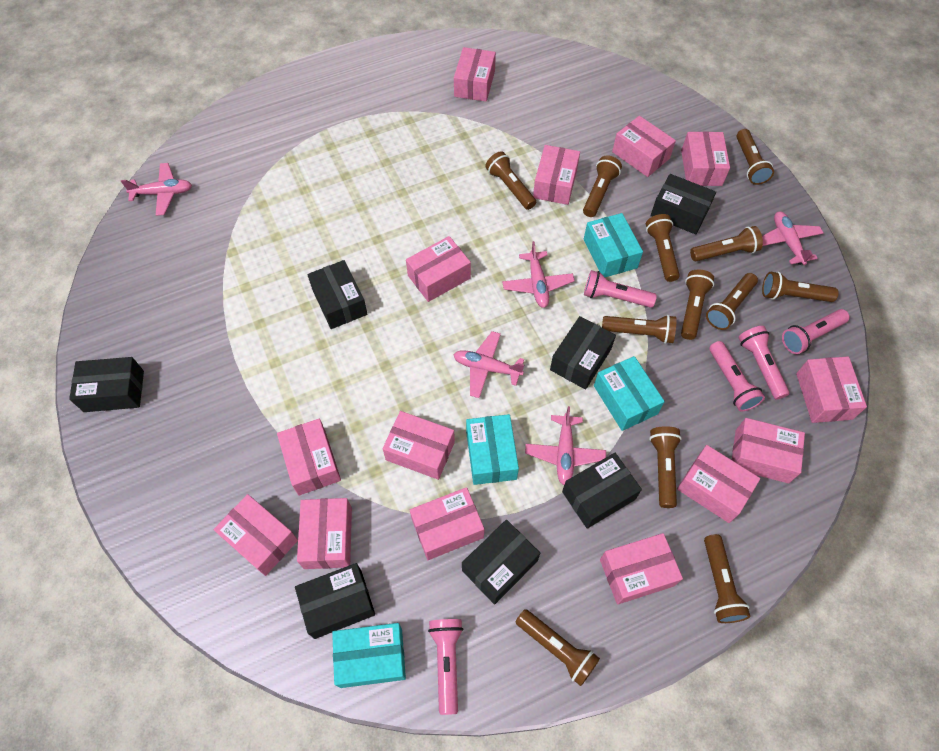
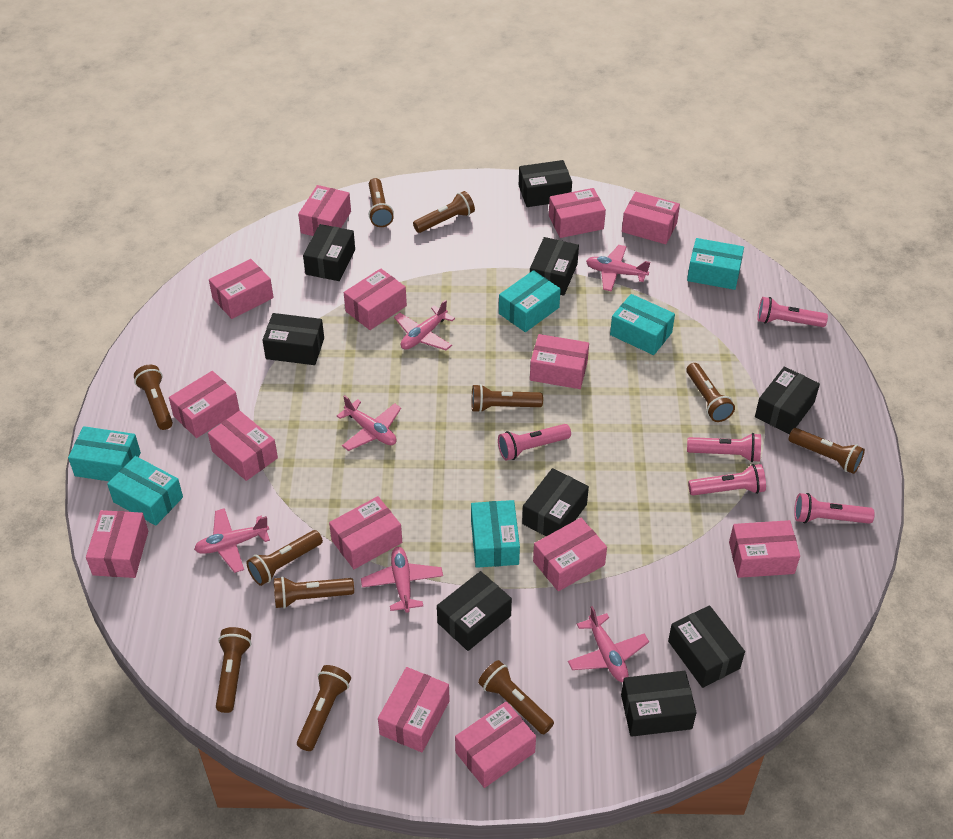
black box: [69,357,144,412] [295,563,375,639] [307,260,367,329] [462,520,540,604] [550,316,616,390] [562,453,642,529] [651,174,716,234] = 7 -> [263,313,324,365] [303,224,355,281] [437,571,512,651] [519,160,572,207] [522,468,589,536] [530,237,579,296] [621,671,697,737] [668,605,745,688] [755,367,820,435] = 9
brown flashlight: [485,151,536,210] [516,609,600,686] [583,156,622,217] [602,315,676,344] [646,214,680,282] [649,426,682,508] [681,269,714,340] [690,226,763,261] [704,534,750,623] [706,273,758,330] [736,129,774,185] [762,272,839,302] = 12 -> [134,365,173,430] [216,627,251,713] [246,530,323,586] [274,576,354,609] [297,665,351,751] [369,178,394,227] [413,191,475,233] [471,384,543,413] [478,660,554,734] [686,363,735,422] [788,428,865,474] = 11
pink plane: [121,163,192,216] [453,331,524,398] [502,241,575,308] [525,406,606,485] [762,211,823,265] = 5 -> [194,508,270,573] [337,395,401,451] [361,547,443,613] [394,299,455,351] [568,606,649,682] [586,245,650,292] = 6
turquoise box: [332,623,406,688] [466,414,519,485] [584,213,643,277] [594,356,665,431] = 4 -> [68,426,141,481] [107,456,183,526] [471,500,520,568] [499,270,561,332] [610,294,675,355] [687,238,744,290] = 6

